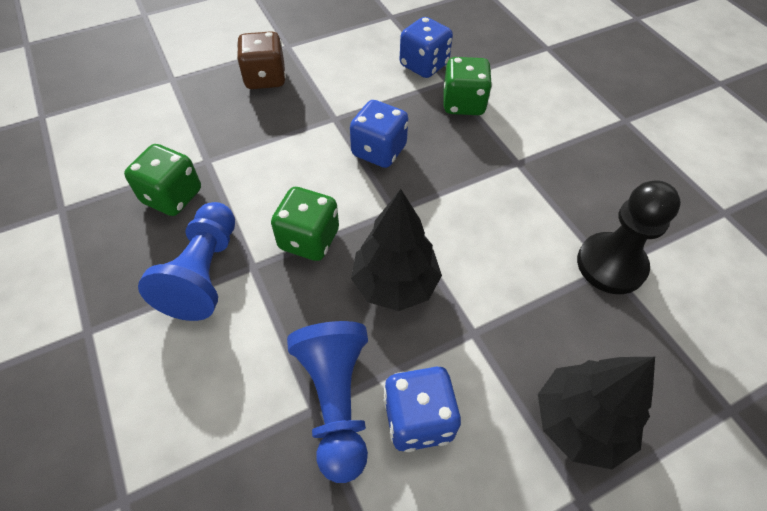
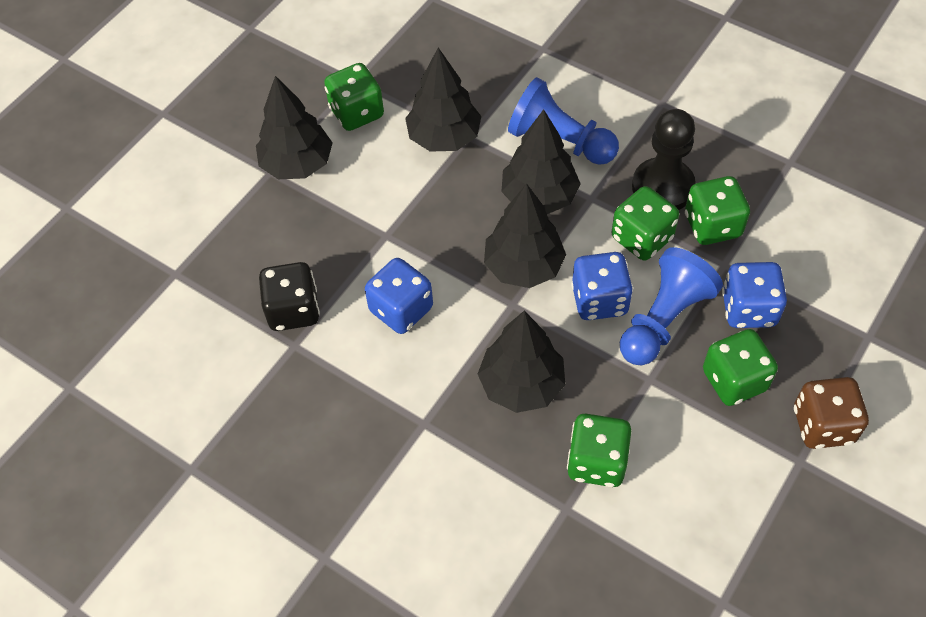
black dice: none = 0 -> [259,262,320,331] = 1
black tree: [351,189,442,311] [538,357,655,469] = 2 -> [256,76,333,179] [405,48,481,152] [478,311,565,413] [484,183,566,288] [501,109,581,214] = 5
green dice: [124,144,201,216] [271,187,339,261] [444,57,492,115] = 3 -> [324,63,384,131] [567,414,631,487] [612,186,679,261] [685,176,750,245] [703,329,778,406] = 5

